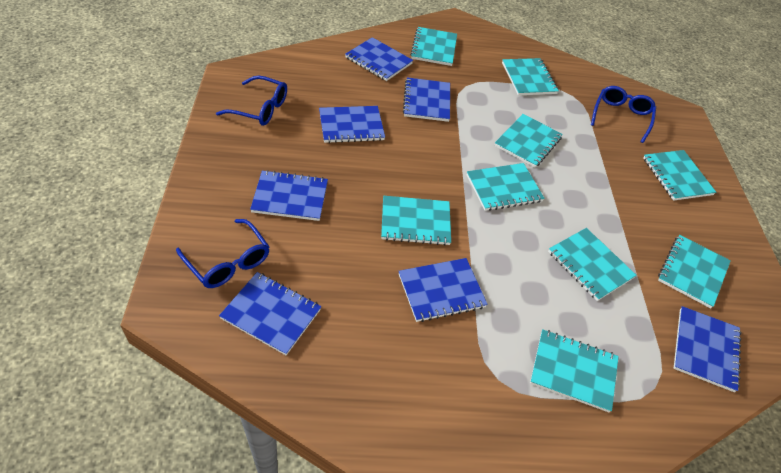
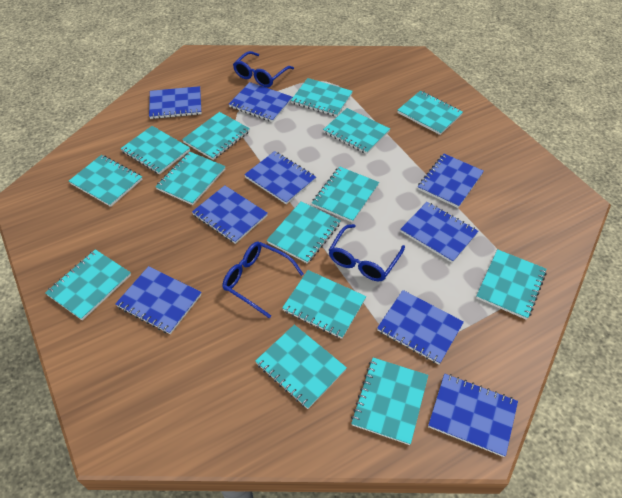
blue notebook: [219,272,322,355] [250,170,328,221] [319,106,385,143] [345,37,413,81] [399,258,488,322] [403,77,450,122] [674,306,742,392] = 7 -> [115,266,201,334] [149,86,202,119] [192,185,268,244] [229,82,292,122] [244,151,316,204] [377,290,464,364] [400,202,479,263] [418,154,484,208] [428,374,518,457] = 9
turquoise notebook: [381,196,451,246] [410,27,457,66] [467,163,544,211] [494,114,563,168] [502,58,559,95] [530,329,619,412] [548,228,636,301] [643,150,716,201] [658,235,731,308] = 9 -> [45,249,131,321] [69,155,142,207] [120,126,190,174] [155,152,226,205] [182,112,250,160] [255,325,347,409] [267,201,341,264] [282,270,366,339] [291,78,353,117] [312,166,379,223] [323,108,390,154] [351,357,428,445] [397,91,463,135] [476,249,547,320] = 14

